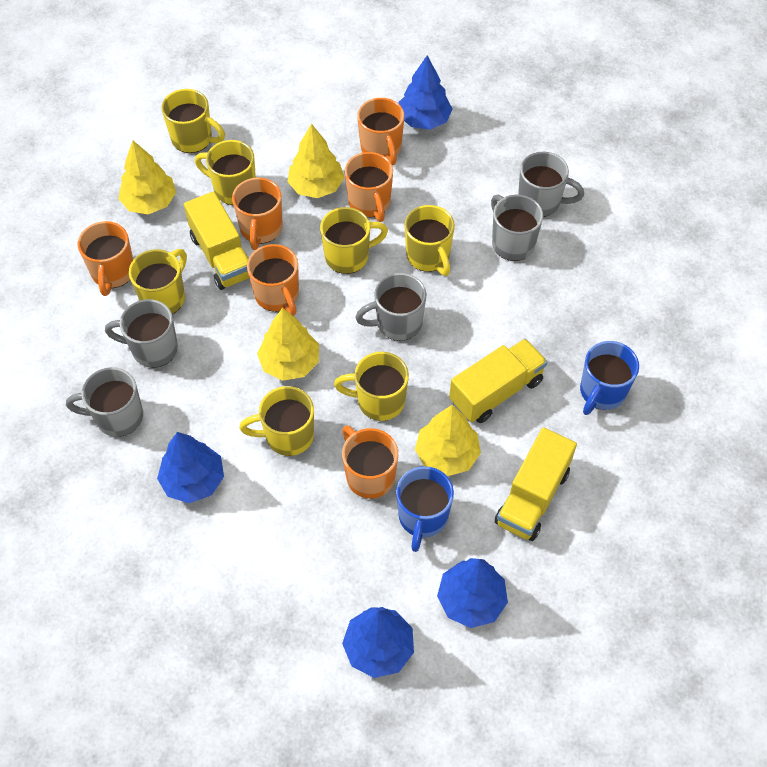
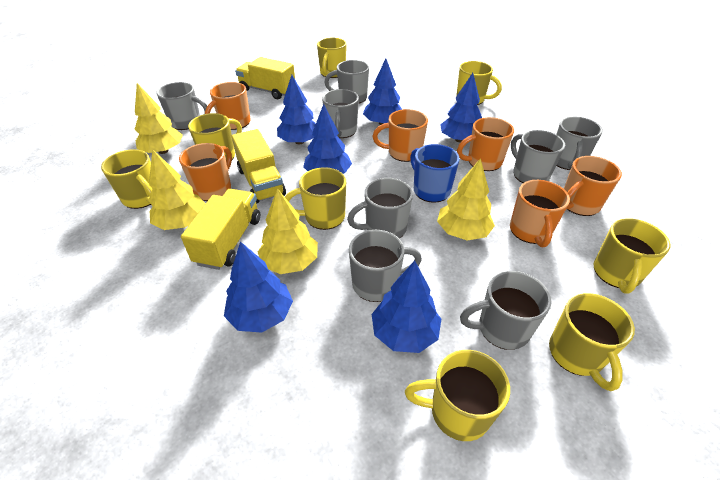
blue mug: [396,466,454,552] [580,341,639,415] = 2 -> [410,144,460,203] = 1
blue tree: [157,432,224,503] [342,607,414,678] [399,55,452,130] [437,558,508,628] = 4 -> [224,242,293,333] [277,75,316,144] [303,104,352,174] [363,58,402,125] [371,261,441,353] [440,73,482,142] = 6
grey mug: [66,367,143,437] [105,299,178,368] [355,273,426,341] [491,195,543,261] [518,152,584,217] = 5 -> [157,82,207,130] [322,89,359,138] [324,60,369,104] [347,178,413,238] [349,230,422,302] [460,271,552,350] [511,130,565,183] [556,117,603,170] = 8
yellow mug: [129,249,187,314] [161,89,225,153] [195,140,256,205] [239,386,314,456] [320,207,388,274] [334,352,409,421] [404,205,455,276] = 7 -> [101,149,153,209] [188,113,242,160] [285,167,346,230] [317,38,347,78] [405,350,510,441] [456,61,502,105] [549,293,635,391] [594,218,670,294] = 8

